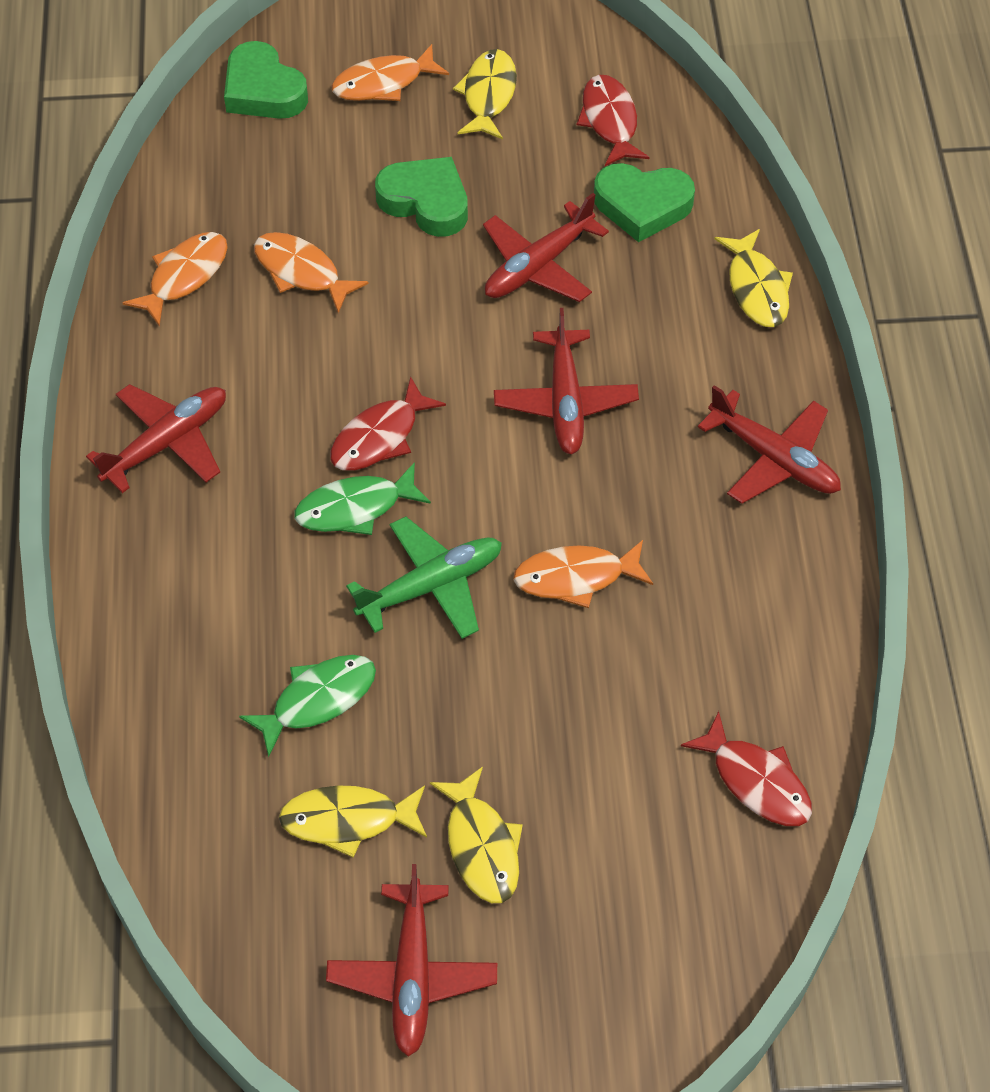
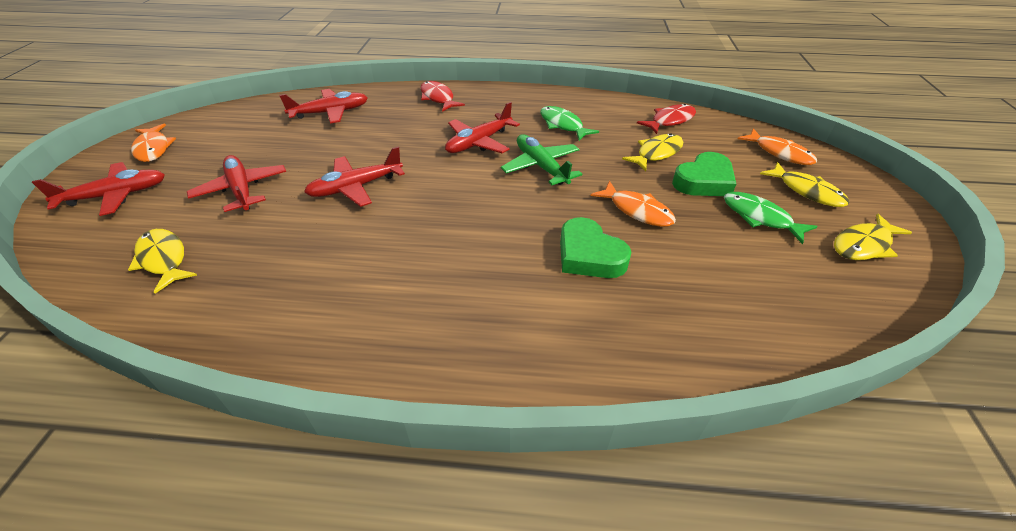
green heart: [224,41,308,119] [375,157,468,237] [594,163,695,242] = 3 -> [560,217,631,278] [672,152,736,196] = 2
orange fish: [123,232,228,327] [254,232,369,313] [331,44,449,101] [513,540,653,608] = 4 -> [131,124,176,162] [591,181,676,227] [738,128,817,165] = 3
red fish: [330,376,446,471] [577,75,649,166] [681,711,812,826] = 3 -> [420,81,465,112] [637,104,696,134] = 2

